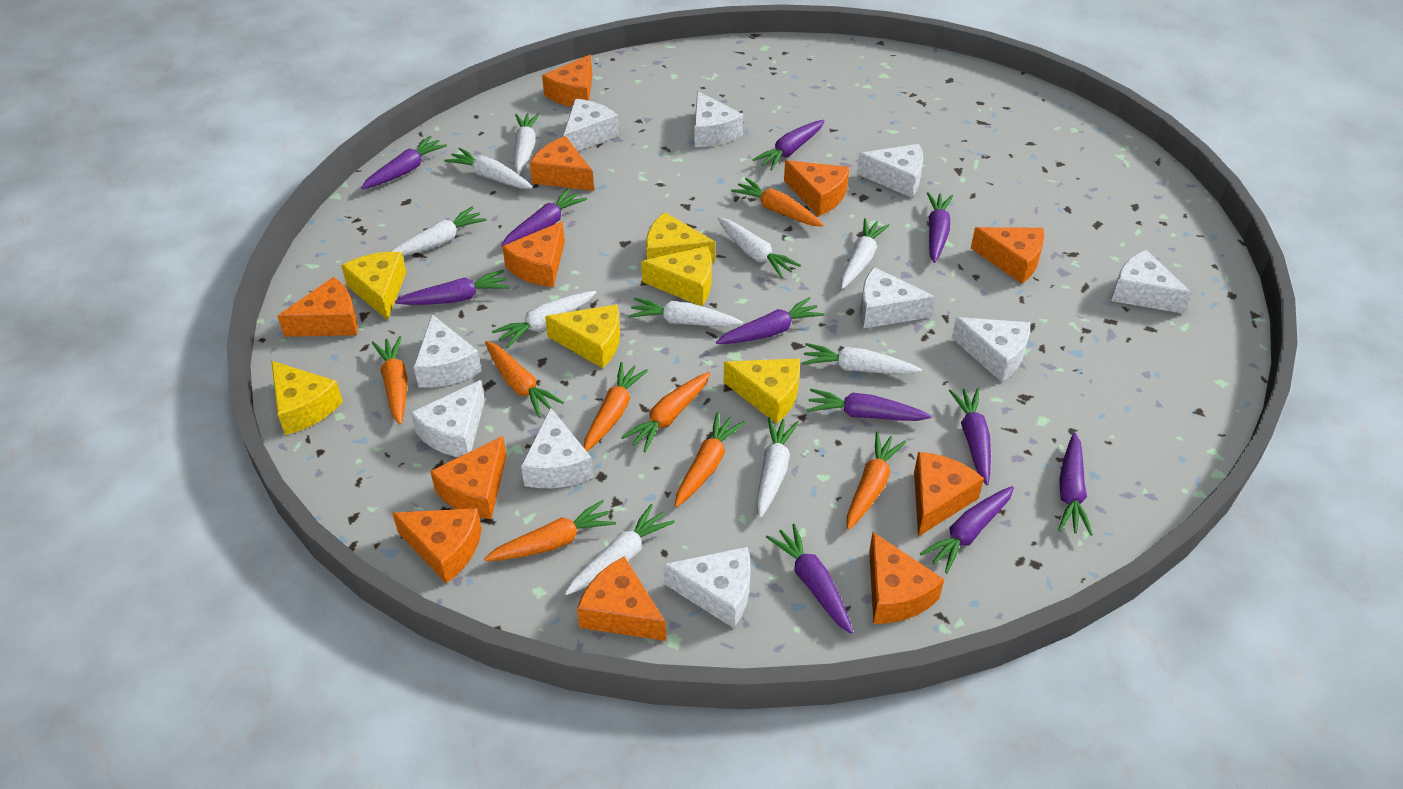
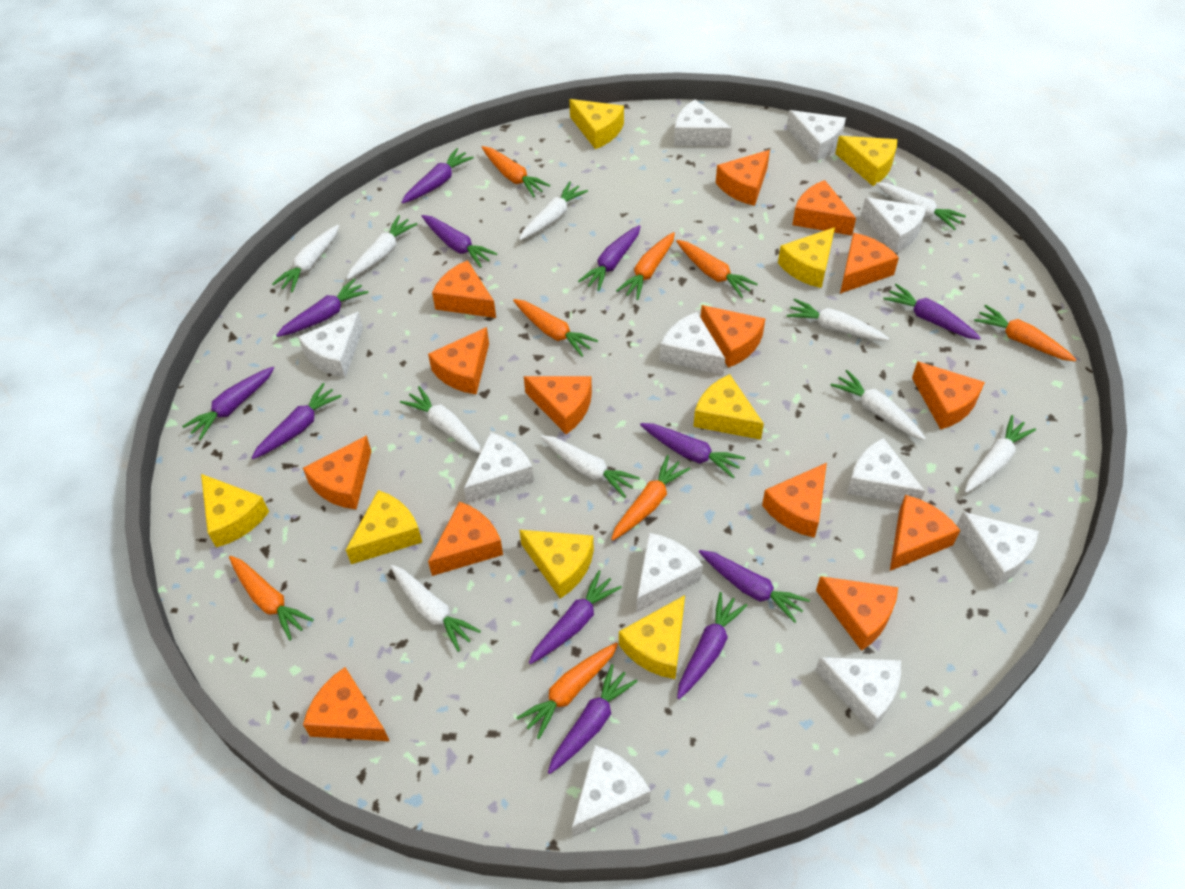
orange cheese: [277,277,358,337] [392,508,482,584] [430,436,507,519] [502,221,565,287] [530,136,594,191] [542,55,592,107] [577,556,666,641] [784,160,850,216] [869,532,944,624] [914,452,984,537] [971,227,1044,284] = 11 -> [303,435,371,509] [303,667,389,741] [428,327,489,394] [428,501,503,576] [432,260,496,318] [524,376,592,434] [700,305,765,368] [716,150,770,206] [762,463,827,538] [792,180,856,236] [816,576,898,651] [840,233,899,294] [890,495,960,571] [912,361,985,430] = 14
purple carrot: [361,136,447,189] [395,270,509,305] [501,188,587,246] [716,297,824,344] [752,120,825,170] [766,524,853,634] [807,389,931,421] [920,486,1014,573] [927,192,953,263] [949,388,991,485] [1058,433,1093,536] = 11 -> [182,367,274,440] [251,383,342,459] [276,278,369,337] [401,148,474,204] [422,215,497,268] [529,570,622,664] [548,664,638,774] [578,225,641,291] [640,423,745,478] [677,592,748,699] [699,550,810,623] [883,284,981,340] = 12
white cheese: [411,380,485,457] [414,314,482,387] [521,407,593,488] [563,99,619,151] [663,547,750,628] [694,91,743,147] [856,144,923,198] [860,267,935,328] [952,317,1030,382] [1111,250,1192,314] = 10 -> [298,312,363,378] [464,432,534,503] [572,745,651,837] [637,533,703,612] [660,312,725,375] [674,100,732,146] [787,110,846,162] [815,657,901,731] [847,438,925,503] [861,197,926,253] [956,512,1039,587] = 11
yellow cheese: [271,361,343,435] [341,252,406,320] [545,304,620,368] [641,246,712,306] [646,212,715,263] [723,358,800,424] = 6 -> [201,474,269,547] [346,490,422,564] [519,530,594,599] [569,99,624,149] [619,595,685,679] [693,374,764,440] [778,227,835,288] [835,136,897,186] = 8

